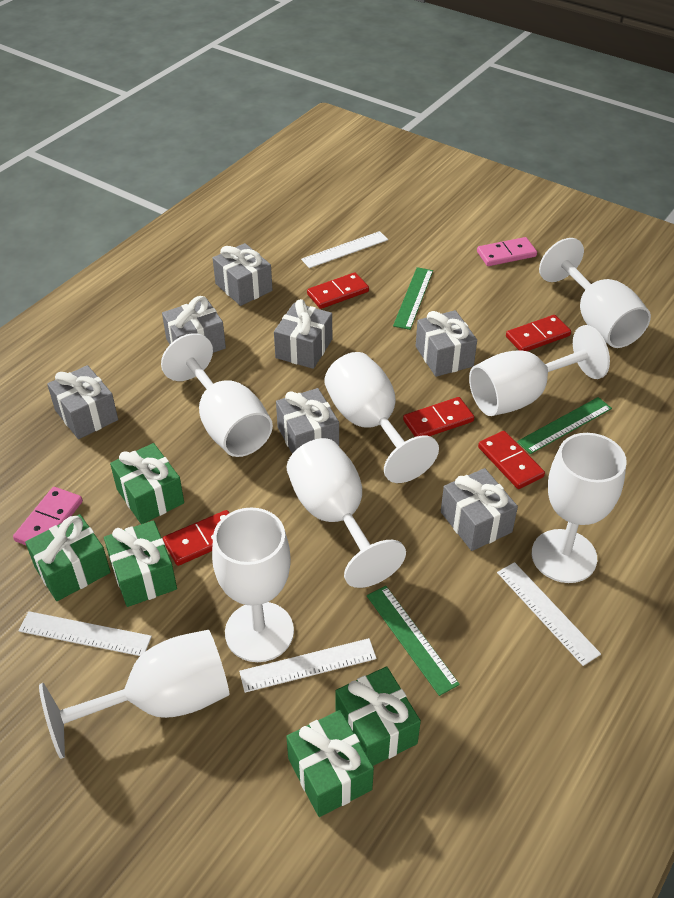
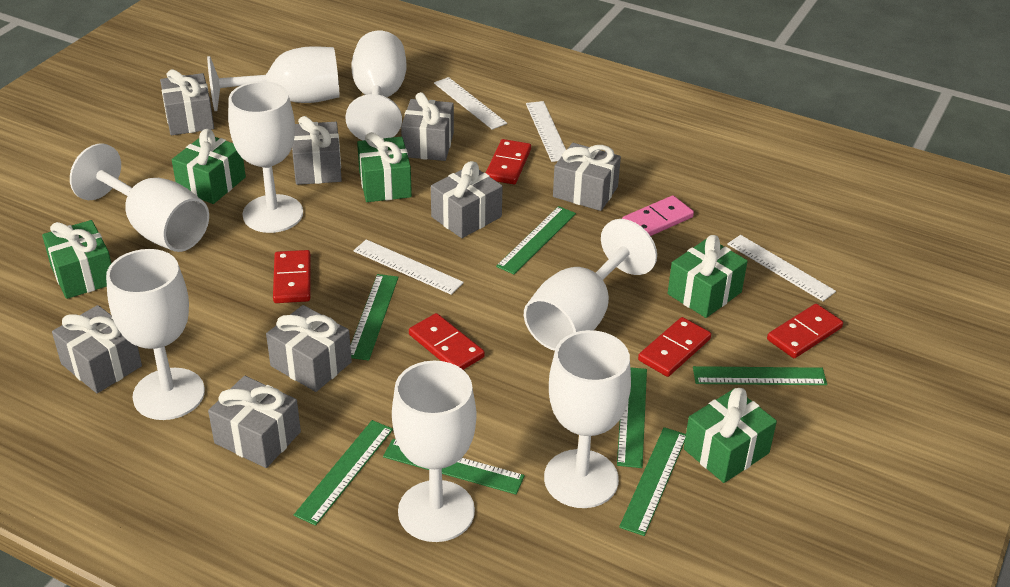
green ruler: [367,586,460,696] [393,267,433,330] [517,397,612,454] = 3 -> [294,420,393,526] [350,274,399,361] [383,439,525,494] [496,206,576,274] [617,367,647,468] [619,427,686,536] [693,366,827,385] = 7
grey gift: [47,365,118,439] [162,296,226,353] [213,243,273,306] [274,299,332,369] [276,388,339,454] [416,310,477,377] [441,468,518,551] = 7 -> [52,305,142,393] [160,69,214,135] [208,376,301,468] [266,305,352,392] [292,116,342,185] [401,92,454,161] [431,161,503,238] [553,143,621,211] = 8
pink domino: [13,487,83,545] [477,237,537,266] = 2 -> [622,195,694,236] = 1

